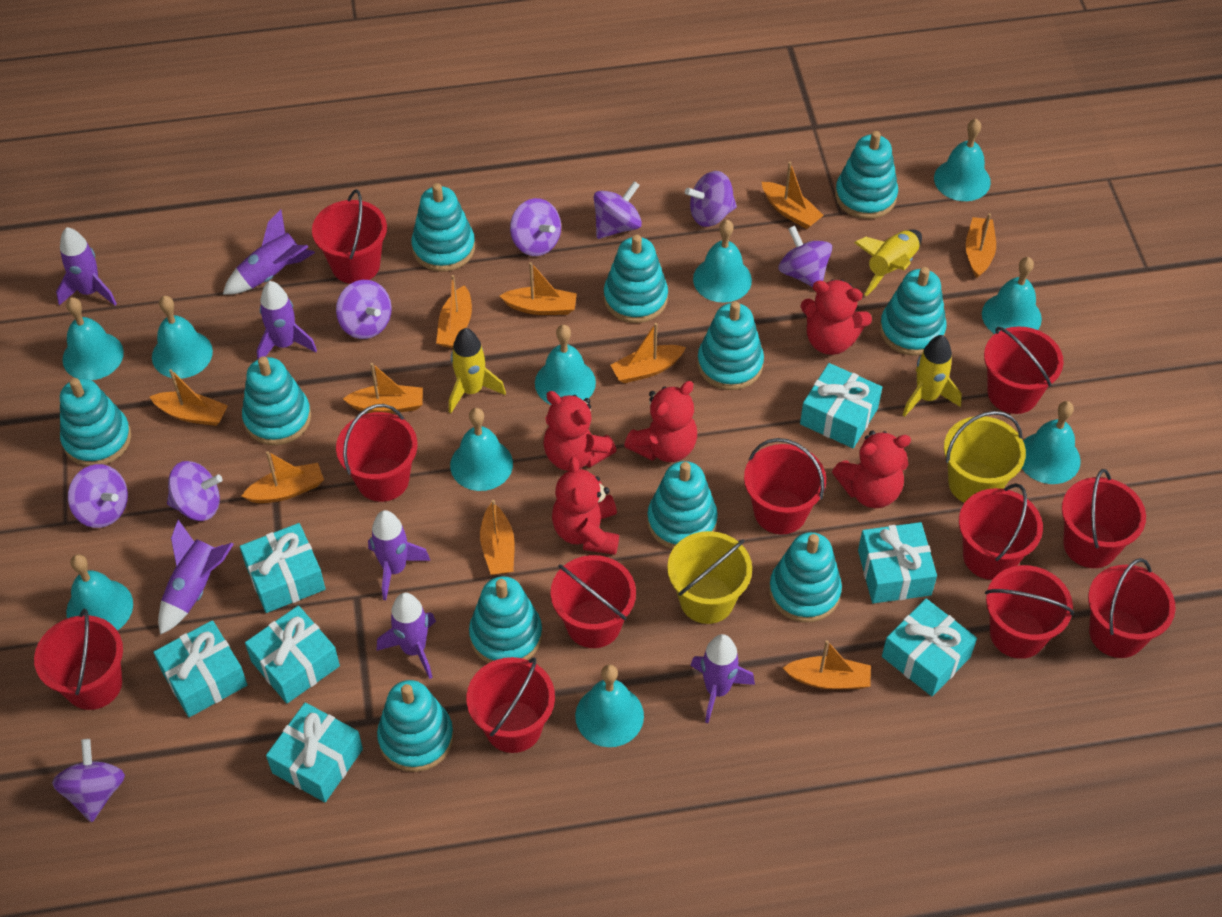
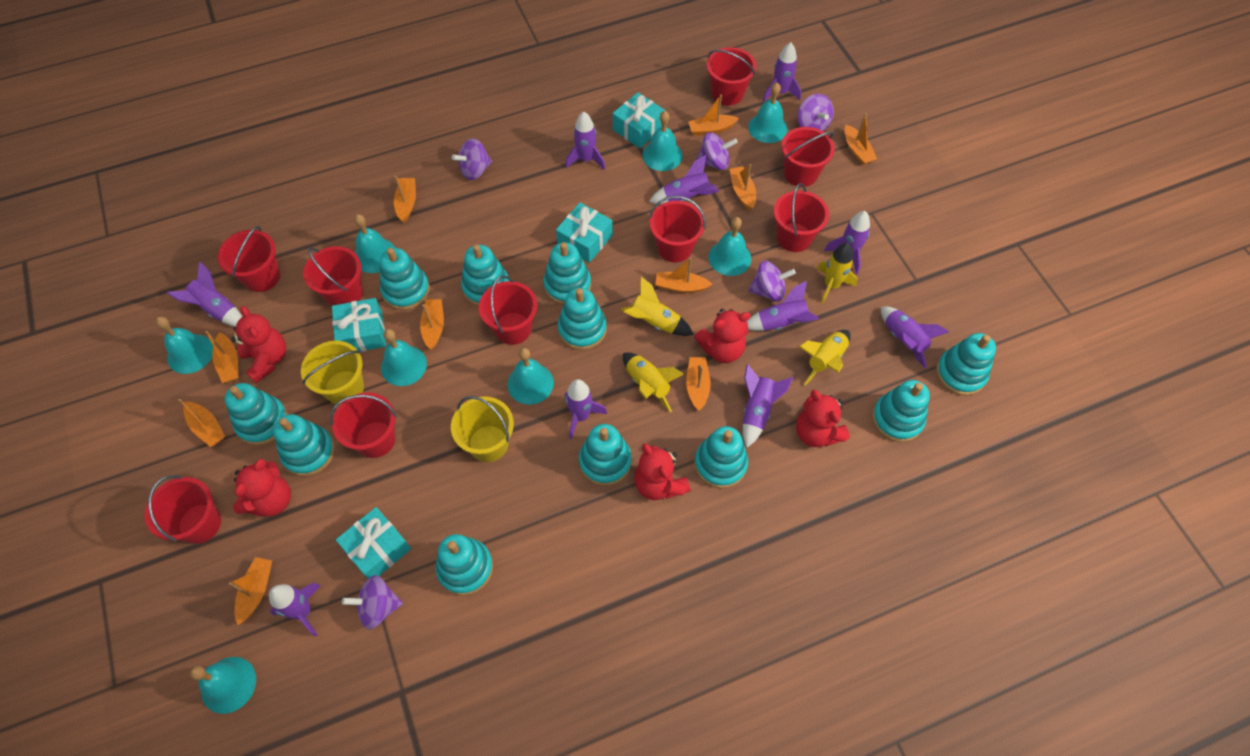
purple rocket: [56,227,117,306] [158,520,234,635] [223,209,315,294] [257,281,317,360] [368,510,430,600] [376,593,436,679] [690,634,755,723] = 7 -> [167,262,242,327] [269,583,321,637] [565,379,607,439] [566,111,605,170] [649,155,719,204] [743,364,793,448] [747,281,819,331] [763,42,801,102] [824,211,870,275] [881,306,949,368] = 10
purple spinning top: [52,739,125,822] [68,464,128,528] [167,461,223,521] [336,280,392,339] [510,198,561,256] [594,181,642,239] [685,171,737,227] [778,226,832,287] = 8 -> [342,575,403,630] [452,139,492,180] [696,132,738,170] [748,261,796,302] [798,94,834,131] = 5
red bucket: [34,609,123,710] [312,189,387,284] [336,404,417,502] [466,657,555,753] [551,555,636,648] [744,438,826,534] [959,483,1043,580] [984,326,1064,414] [985,565,1074,659] [1062,469,1146,568] [1088,558,1176,658] = 11 -> [145,475,221,544] [218,226,281,292] [303,246,363,306] [330,392,397,458] [479,276,537,345] [649,196,706,263] [707,47,757,106] [774,183,829,252] [781,127,835,187] = 9
turquoise bell: [63,297,124,380] [66,554,133,630] [152,296,213,379] [450,408,513,491] [535,325,596,405] [575,664,644,747] [693,220,752,303] [934,119,991,201] [982,257,1042,334] [1022,401,1081,484] = 10 -> [156,317,213,374] [189,657,256,714] [354,214,395,273] [381,329,427,386] [508,348,554,405] [642,111,683,171] [709,217,751,276] [748,83,788,143] = 8
turquoise gift: [153,620,247,717] [240,523,325,613] [245,606,340,703] [266,702,363,802] [800,363,882,448] [858,522,937,603] [882,599,977,696] = 7 -> [332,298,386,351] [336,507,411,578] [556,203,613,263] [613,92,666,148] = 4
yellow rocket: [449,328,506,413] [854,230,922,296] [903,335,962,417] = 3 -> [621,277,694,336] [623,352,684,412] [799,330,851,386] [817,243,857,304] = 4

